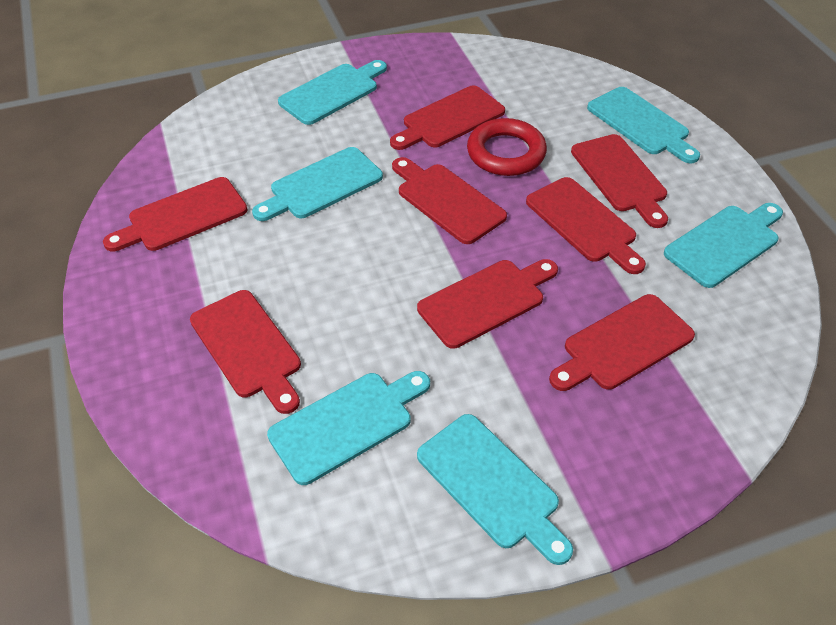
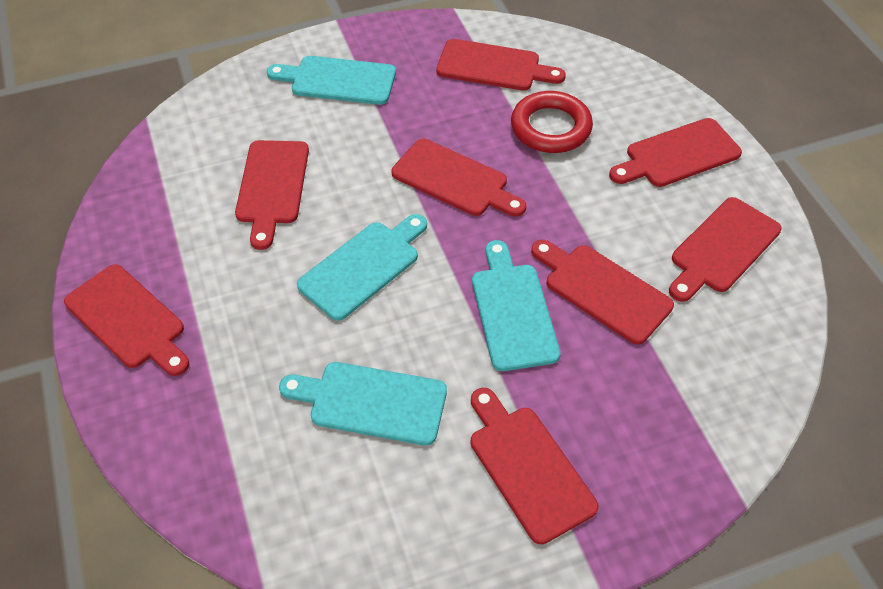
turquoise cutting board: [252,147,383,221] [267,371,430,485] [278,60,387,125] [417,414,573,565] [587,87,700,163] [664,203,783,288] = 6 -> [267,56,396,105] [279,362,447,446] [297,214,427,321] [472,240,561,371] = 4

